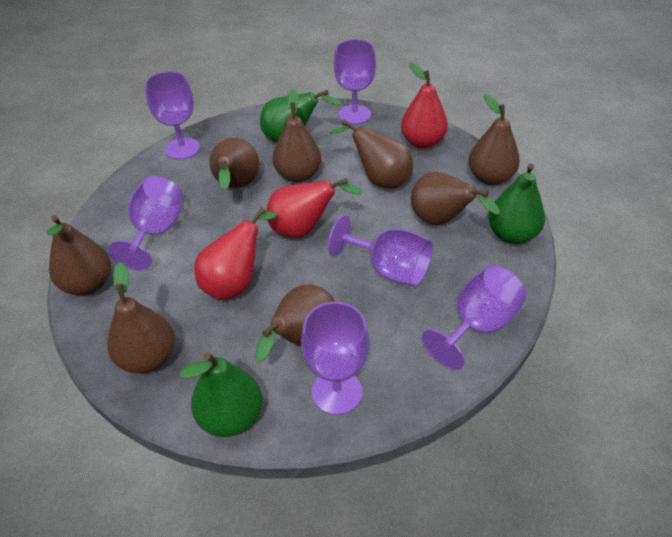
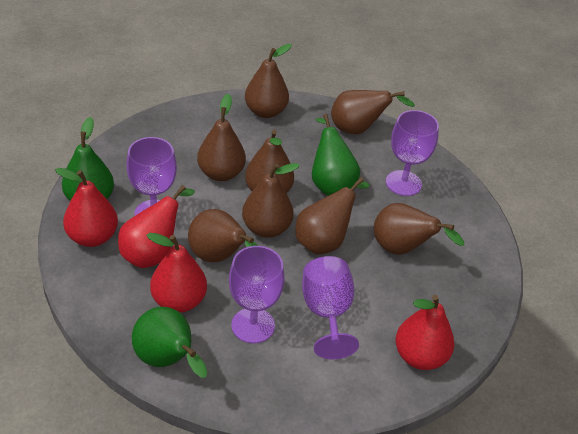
purple goblet: [108,176,183,270] [145,71,200,160] [301,302,369,415] [328,215,433,287] [334,39,376,124] [422,265,526,370] = 6 -> [127,137,177,216] [229,246,285,343] [302,256,359,359] [386,110,439,196] = 4
red pear: [194,207,277,300] [266,178,363,238] [401,63,448,148] = 3 -> [55,168,118,247] [118,185,195,268] [147,233,207,313] [395,295,454,370] = 4

